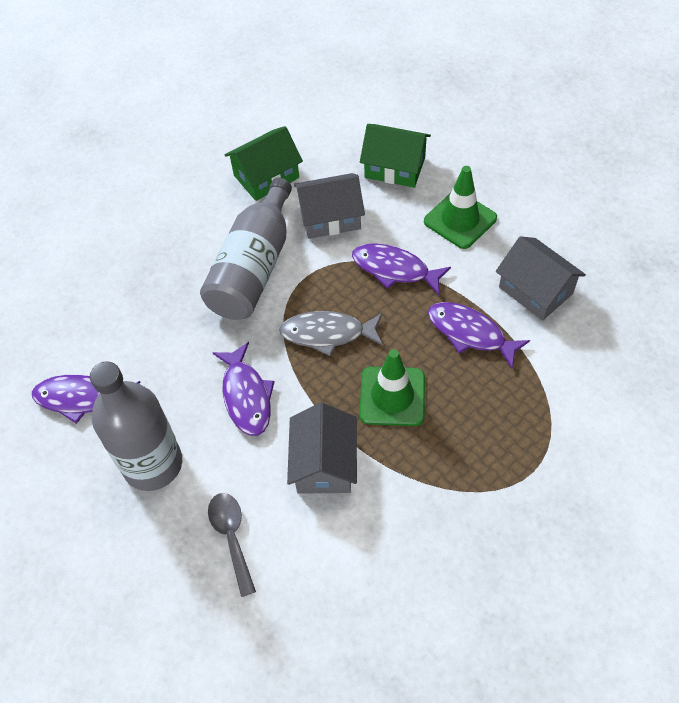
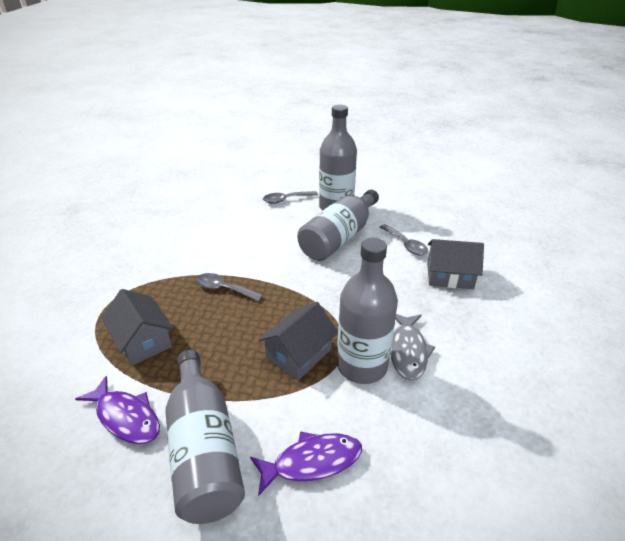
green house: [225,126,303,201] [360,124,431,188] = 2 -> none = 0
green traffic cone: [359,349,425,426] [424,166,497,249] = 2 -> none = 0
grey bottle: [90,361,182,491] [200,178,292,320] = 2 -> [165,350,245,524] [297,190,379,261] [319,105,357,211] [337,238,398,384] = 4
grey spoon: [208,493,256,597] = 1 -> [196,273,263,301] [263,191,318,204] [379,224,428,256] = 3
purple fish: [32,375,140,424] [212,342,275,436] [352,243,451,295] [428,302,530,368] = 4 -> [75,376,160,444] [250,431,362,496] = 2

